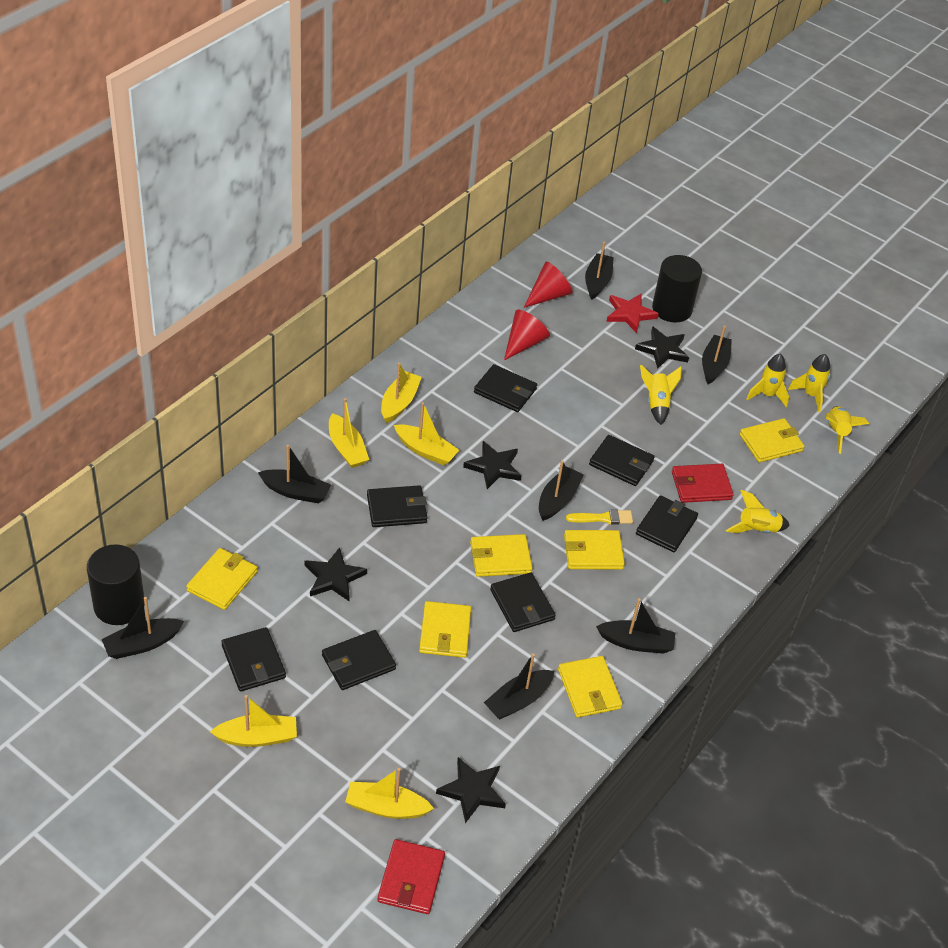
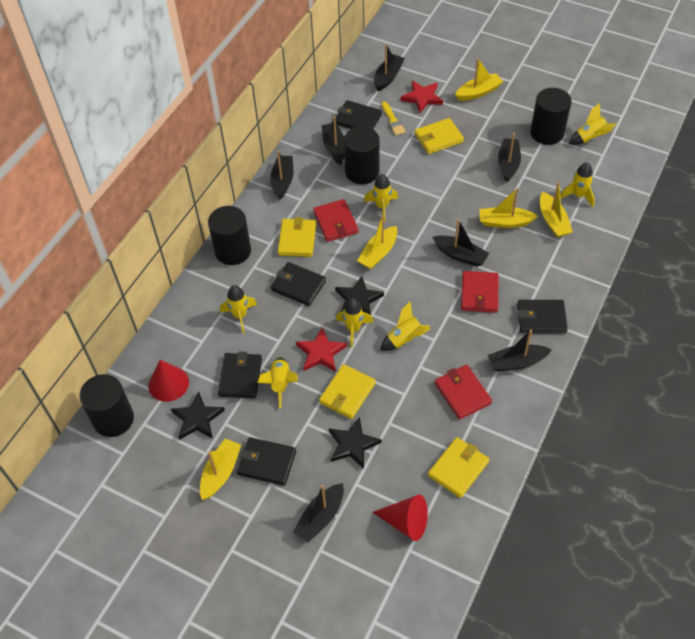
black cylinder: [87,544,145,625] [652,255,702,322] = 2 -> [79,374,134,437] [208,206,251,265] [344,127,380,184] [530,88,572,145] = 4
black star: [305,547,367,601] [436,757,506,823] [463,441,521,489] [635,326,689,369] = 4 -> [171,391,225,440] [329,417,382,469] [335,276,384,315] = 3
black wallet: [221,627,286,691] [322,630,396,690] [367,485,428,527] [474,364,537,412] [490,572,555,632] [589,435,655,486] [636,495,698,552] = 7 -> [218,352,262,399] [237,437,296,486] [271,262,326,306] [335,100,382,129] [517,300,568,333] = 5
red star: [606,293,659,333] = 1 -> [296,327,347,372] [401,81,443,113] = 2
red wallet: [377,839,445,914] [672,464,734,503] = 2 -> [313,199,359,242] [435,365,492,420] [461,271,499,313] = 3
yellow rocket: [640,365,682,425] [726,490,790,533] [746,353,789,407] [788,354,830,412] [825,406,869,454] = 5 -> [220,285,257,333] [257,357,298,409] [336,298,374,347] [364,174,398,222] [380,301,430,351] [560,162,595,208] [569,103,617,145] = 7
yellow wallet: [186,548,258,610] [419,601,471,658] [470,534,533,577] [558,656,622,718] [564,530,625,569] [739,418,805,462] = 6 -> [278,217,316,257] [319,364,376,419] [414,118,464,154] [428,437,489,498] = 4

